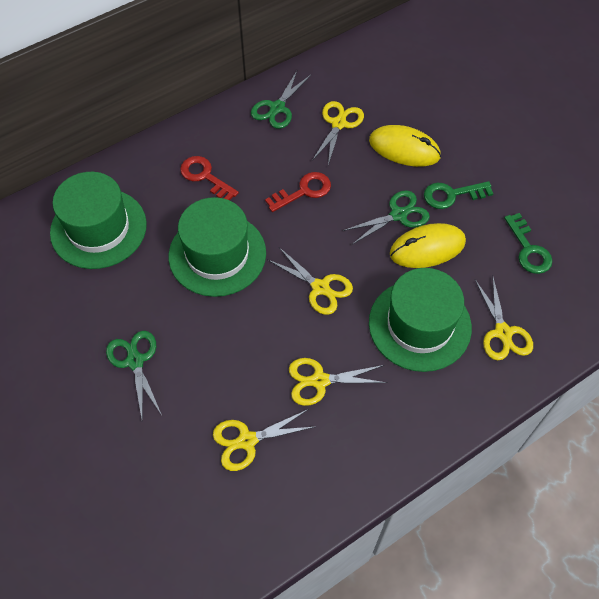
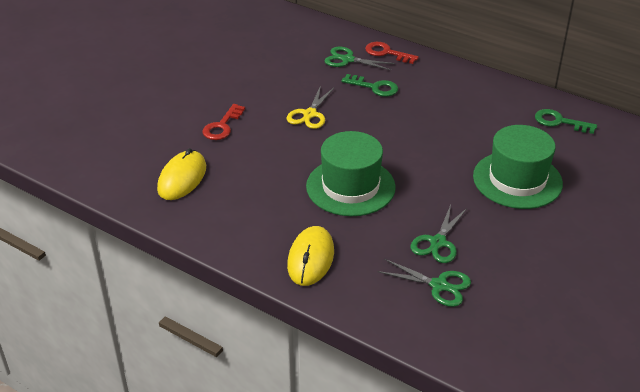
green hat: [50,172,147,269] [169,197,266,297] [369,268,472,372] = 3 -> [306,131,396,216] [473,125,563,209] = 2
yellow scissors: [213,409,314,471] [267,247,353,315] [289,358,387,406] [312,101,364,165] [475,278,533,360] = 5 -> [287,86,334,129] = 1

